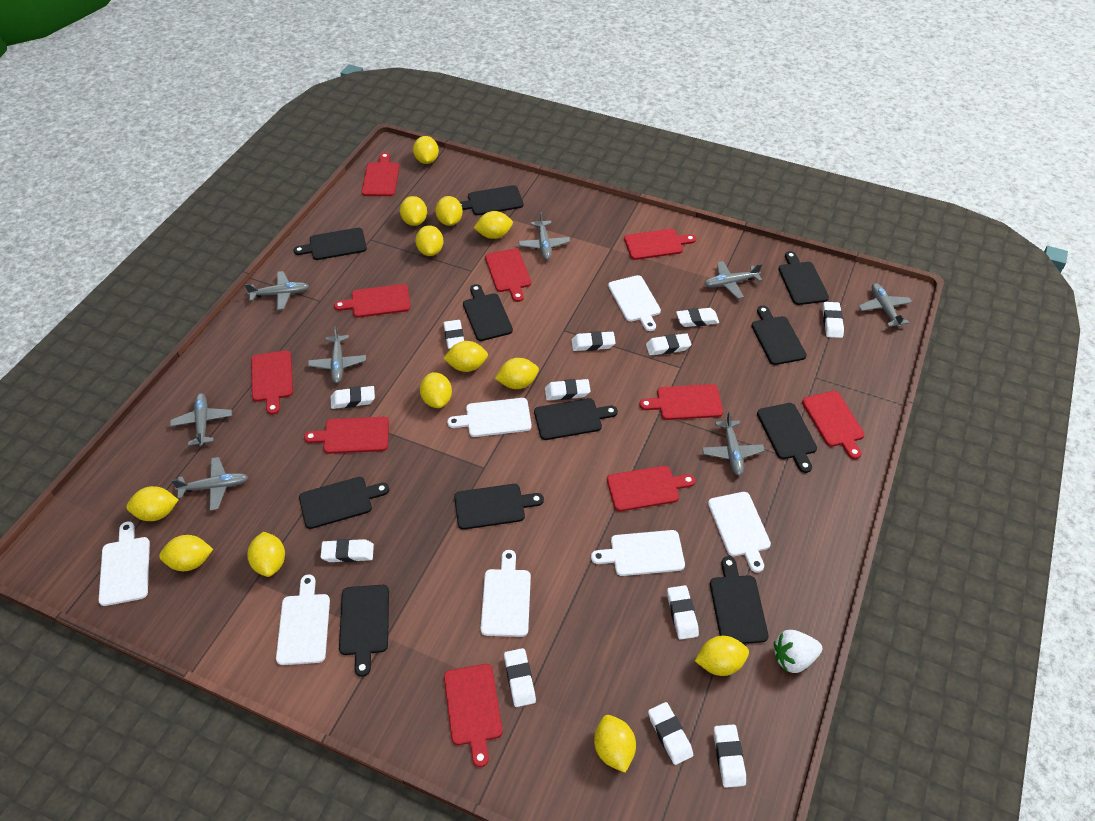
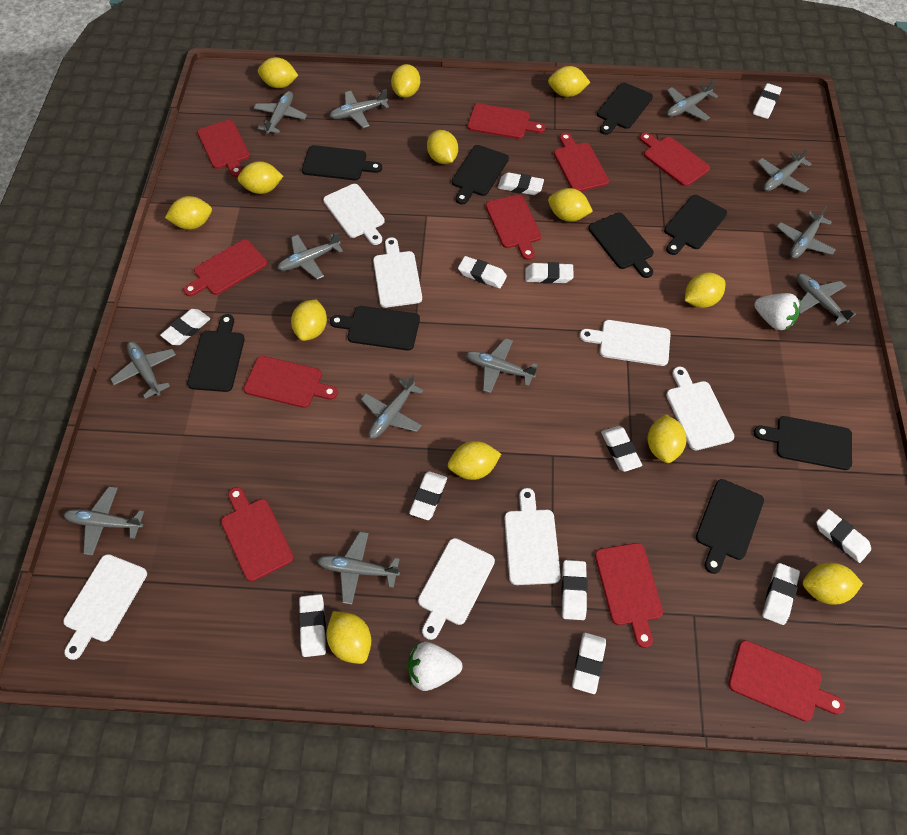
black cutting board: [293,228,367,260] [299,477,389,529] [339,585,389,677] [454,484,544,530] [460,185,524,215] [463,284,513,341] [534,398,618,440] [710,556,769,644] [752,306,807,365] [757,403,817,473] [778,251,829,305] = 11 -> [187,314,245,392] [302,145,382,180] [330,306,420,350] [452,145,509,205] [588,213,654,278] [597,82,653,135] [664,195,727,255] [696,479,764,574] [754,416,852,470] = 9
grey plane: [170,393,232,446] [171,457,248,511] [245,271,309,310] [308,326,366,383] [518,212,570,260] [702,411,765,476] [704,261,762,299] [858,283,912,328] = 8 -> [63,486,144,555] [111,341,176,399] [254,91,307,134] [277,233,343,280] [317,531,400,605] [330,89,389,128] [361,374,423,439] [466,338,537,393] [667,80,718,121] [757,147,812,193] [777,206,836,259] [797,273,856,326] = 12
white strawberry: [774,630,822,673] = 1 -> [408,642,462,691] [754,293,800,330] = 2

